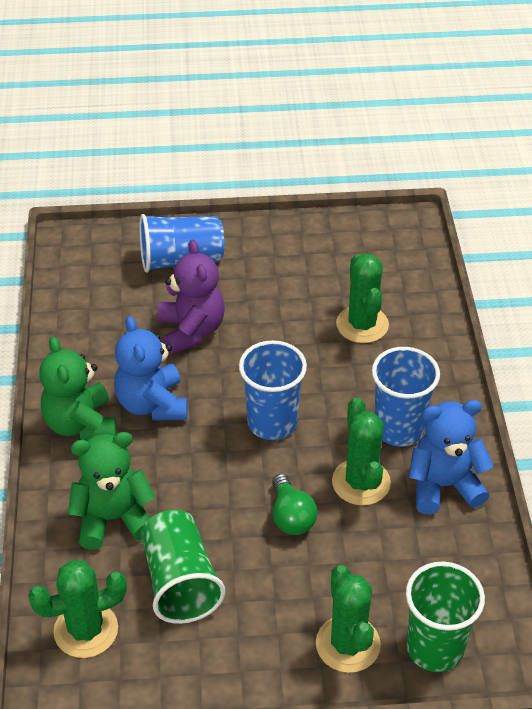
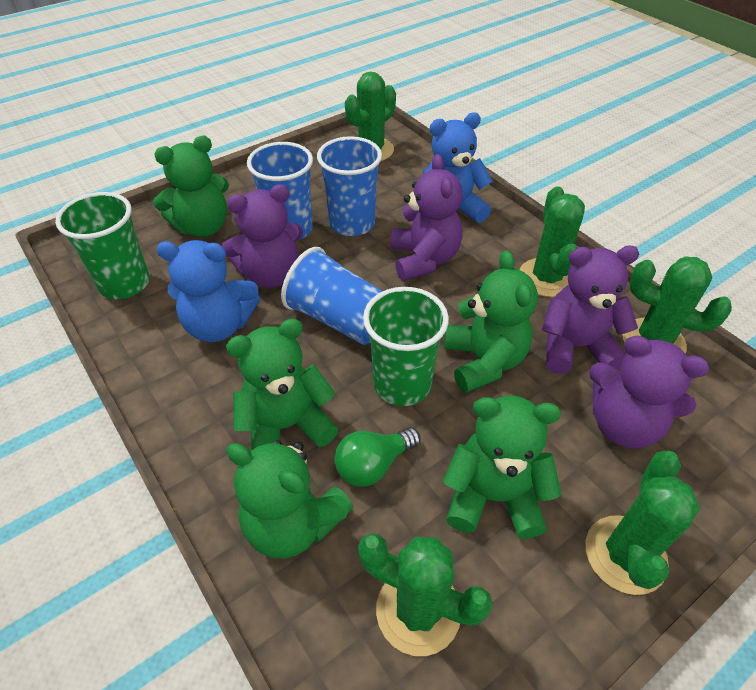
green cactus: [28,560,127,658] [316,565,381,673] [332,398,391,506] [336,254,389,343] = 4 -> [345,71,396,161] [358,533,493,656] [520,186,585,297] [586,451,700,595] [622,257,732,353] = 5
green teddy bear: [39,337,117,441] [68,432,156,550] = 2 -> [153,136,229,237] [226,318,338,450] [226,440,354,559] [443,396,562,539] [444,250,538,393] = 5
purple teddy bear: [158,240,225,355] = 1 -> [222,184,303,288] [391,154,463,281] [542,245,639,374] [589,336,709,449] = 4

